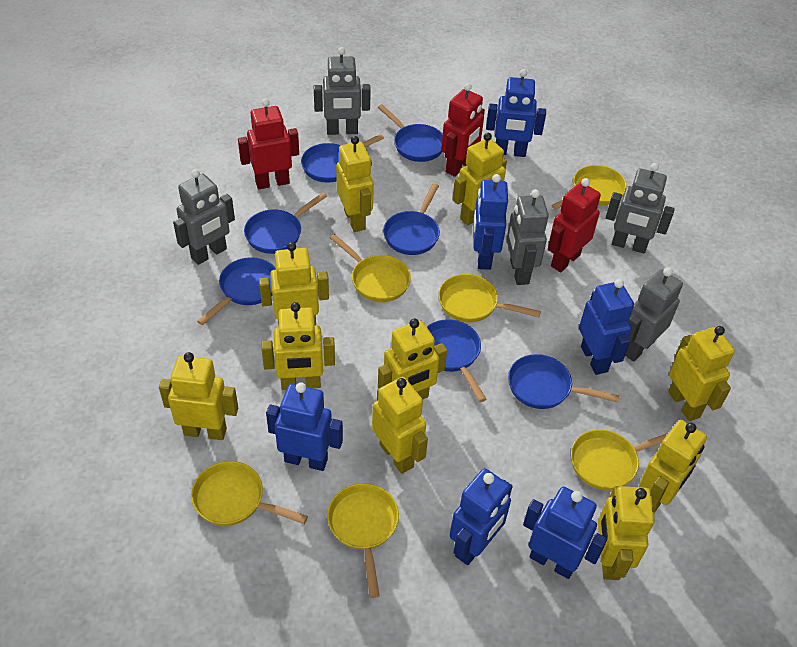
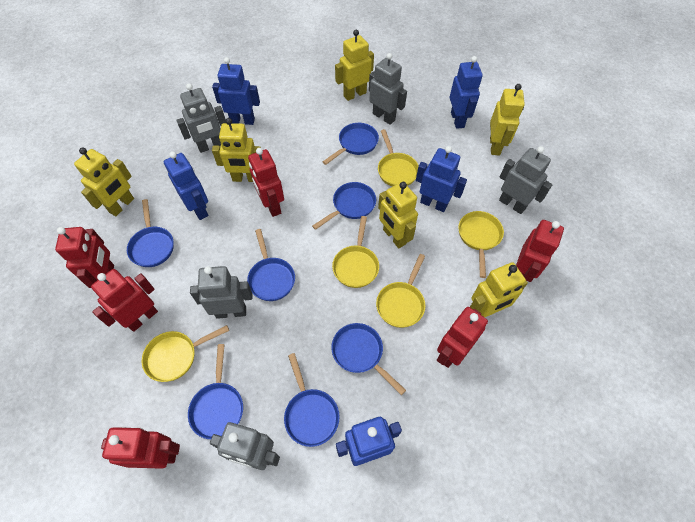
blue robot: [266,382,343,471] [450,468,513,565] [473,174,508,270] [486,69,546,157] [523,487,607,579] [579,279,634,375] = 6 -> [164,152,208,220] [212,57,260,125] [336,417,402,466] [416,146,467,212] [450,56,483,129] = 5
red robot: [238,98,299,189] [441,83,485,177] [548,178,601,272] = 3 -> [55,227,114,288] [91,269,158,332] [101,427,180,469] [248,148,284,217] [437,307,488,368] [516,220,564,282] = 6
yellow pan: [191,461,308,526] [327,483,399,598] [330,234,411,302] [438,274,541,322] [551,165,627,210] [571,429,668,490] = 6 -> [142,325,229,382] [332,216,379,288] [376,254,425,328] [378,129,419,187] [458,211,504,278] = 5
yellow robot: [159,352,238,440] [259,242,329,326] [261,302,335,390] [336,136,374,232] [372,377,428,474] [378,319,447,400] [452,133,507,226] [598,486,655,580] [639,420,707,513] [668,326,735,421] = 10 -> [74,147,134,216] [212,118,261,182] [335,30,374,101] [378,182,418,248] [470,262,528,317] [490,84,525,155] = 6

